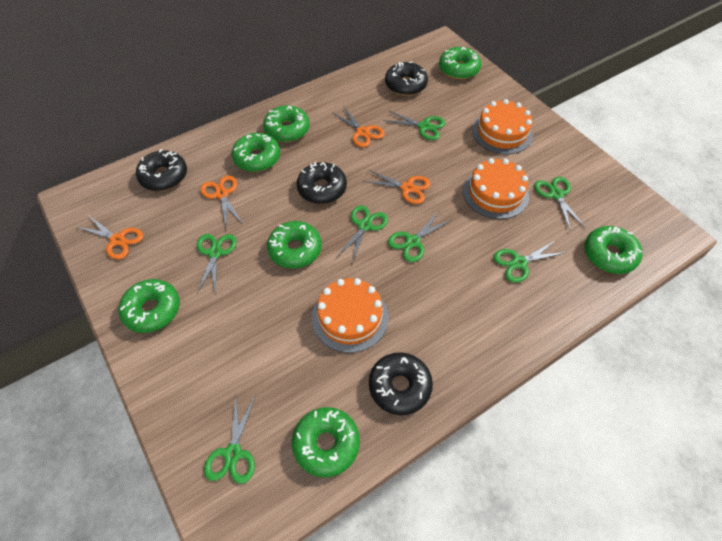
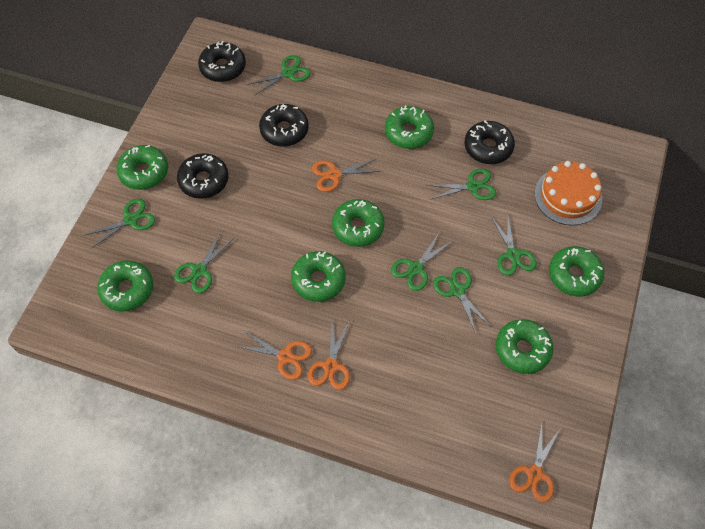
orange cake: [312,278,388,353] [463,158,529,219] [472,99,533,154] = 3 -> [534,161,602,225] = 1

